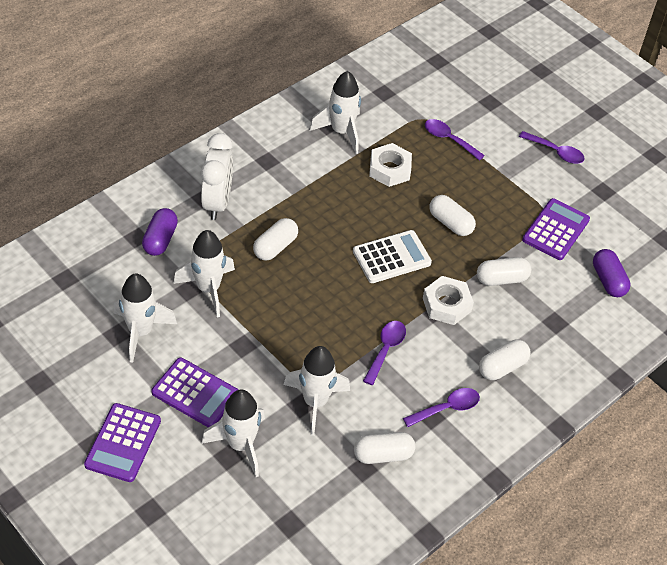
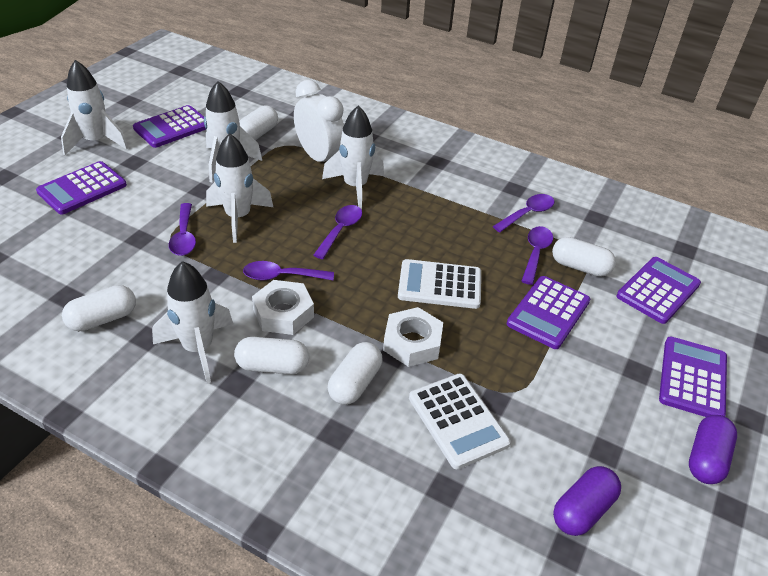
purple calculator: [84,403,161,482] [151,358,238,427] [522,198,590,260] = 3 -> [36,161,127,215] [133,105,206,148] [506,276,590,349] [616,257,701,324] [659,337,727,417] = 5
purple spoon: [363,321,406,385] [403,388,480,427] [425,119,485,161] [519,131,585,164] = 4 -> [169,203,196,256] [243,261,334,280] [313,205,362,259] [493,194,555,232] [522,226,553,285] = 5
white calculator: [353,230,432,283] = 1 -> [398,259,481,309] [409,374,511,469] = 2

